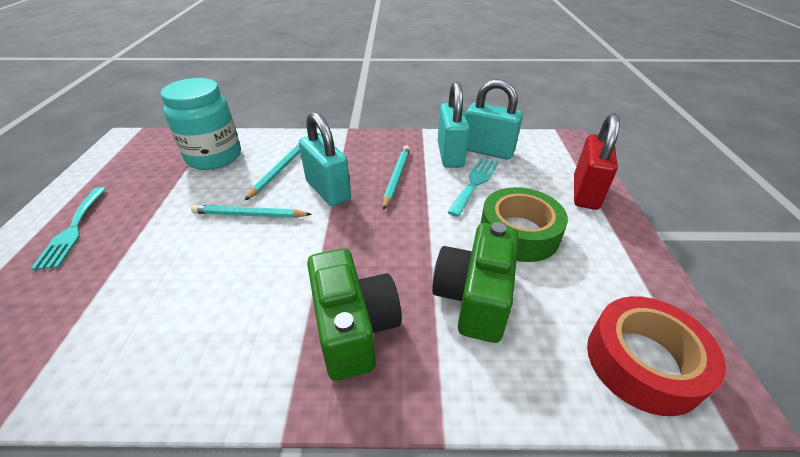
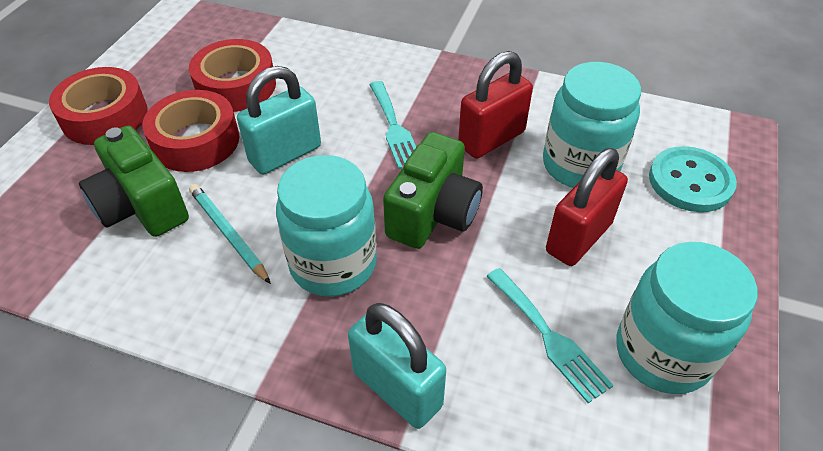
green tape: [480,187,568,262] = 1 -> none = 0
red padlock: [574,113,620,210] = 1 -> [458,51,533,158] [546,148,628,266] = 2
red tape: [587,296,726,416] = 1 -> [49,67,148,145] [142,90,240,172] [189,39,276,112] = 3
turquoise button: none = 0 -> [649,146,737,212] = 1
turquoise jar: [161,78,241,170] = 1 -> [276,155,377,297] [543,62,641,188] [617,242,757,394] = 3
turquoise padlock: [299,112,351,206] [438,81,470,168] [466,79,523,160] = 3 -> [237,66,321,174] [348,303,446,429] = 2
turquoise pencil: [191,205,312,218] [245,143,300,200] [383,145,410,210] = 3 -> [189,184,271,284] = 1

